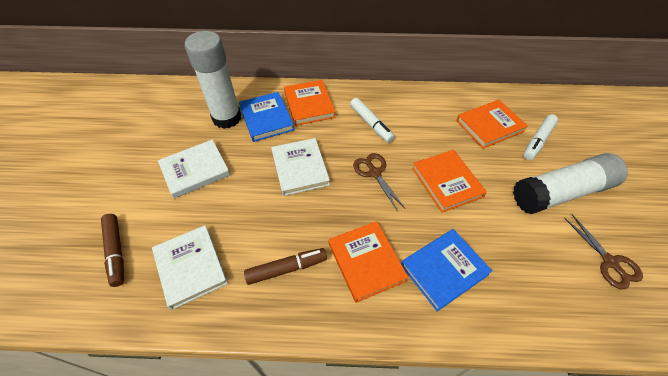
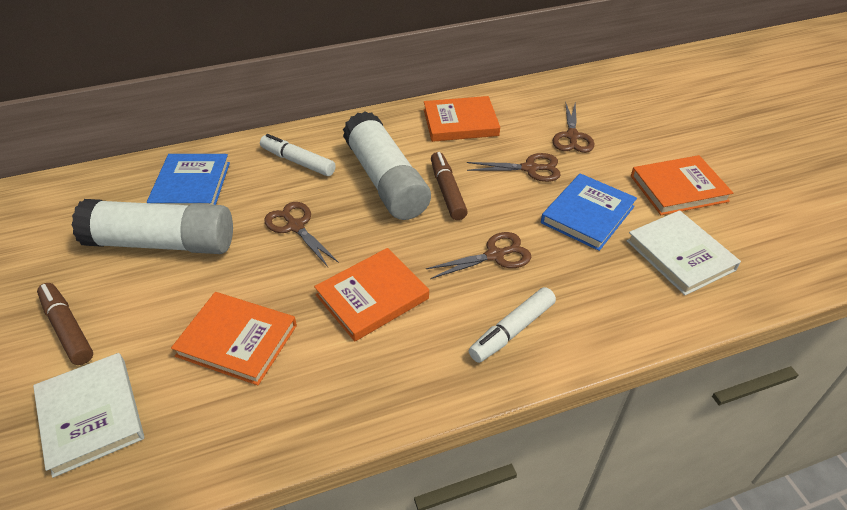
brown scissors: [353,153,405,212] [564,214,643,289] = 2 -> [264,202,339,267] [425,232,531,279] [467,153,561,182] [553,102,594,153] = 4
white book: [152,225,228,310] [158,139,230,199] [271,138,330,196] = 3 -> [33,353,144,478] [627,210,741,295] = 2

